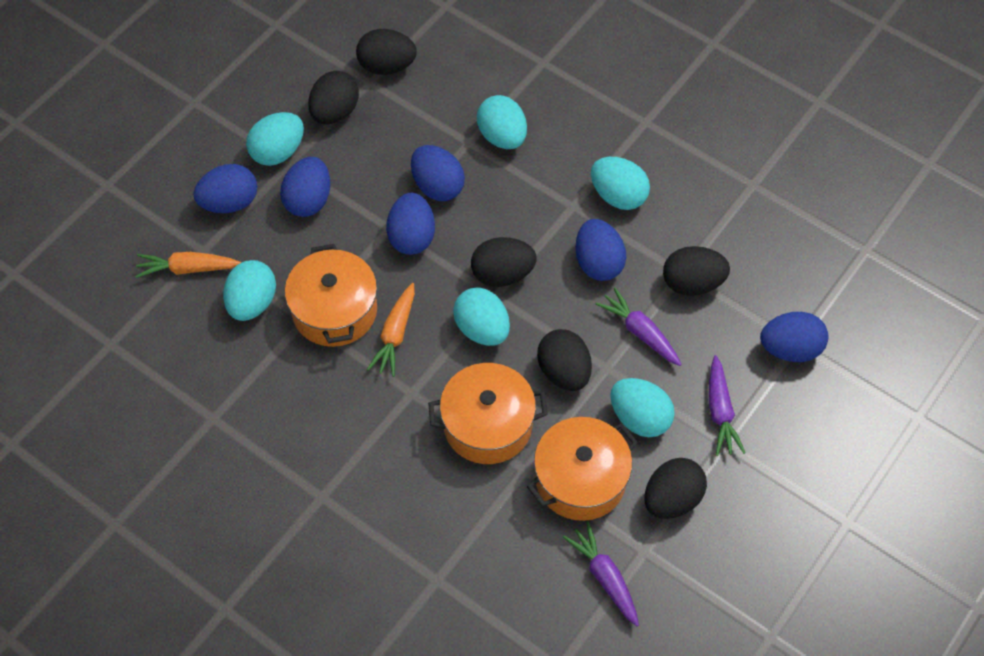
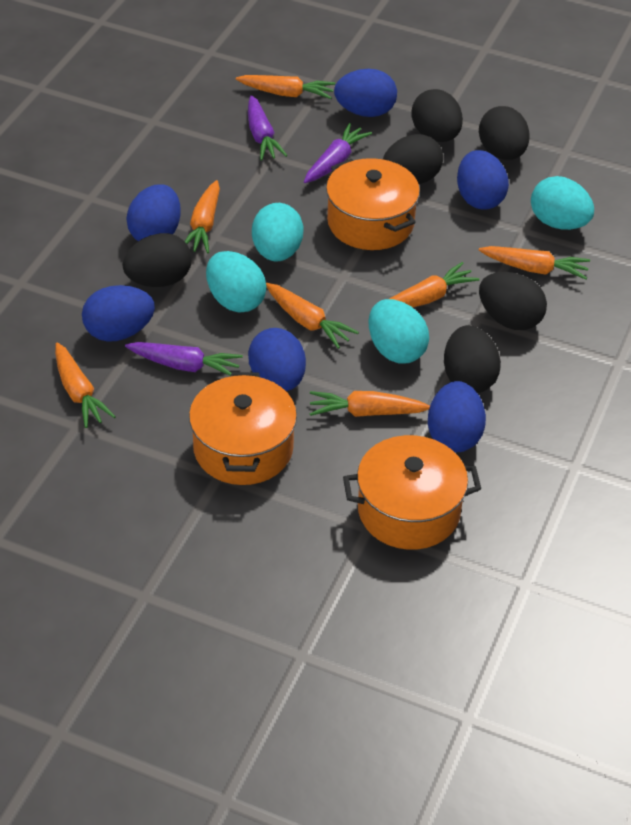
orange carrot: [135,252,241,278] [367,283,415,377] = 2 -> [55,343,116,428] [185,180,220,253] [236,75,335,99] [266,283,359,349] [310,391,430,417] [389,262,480,308] [479,246,590,280] = 7
turquoise egg: [223,260,276,321] [246,112,304,166] [453,288,510,346] [477,95,527,149] [591,157,650,210] [610,378,675,437] = 6 -> [206,251,266,313] [252,203,304,262] [369,299,429,364] [531,176,594,230] = 4

